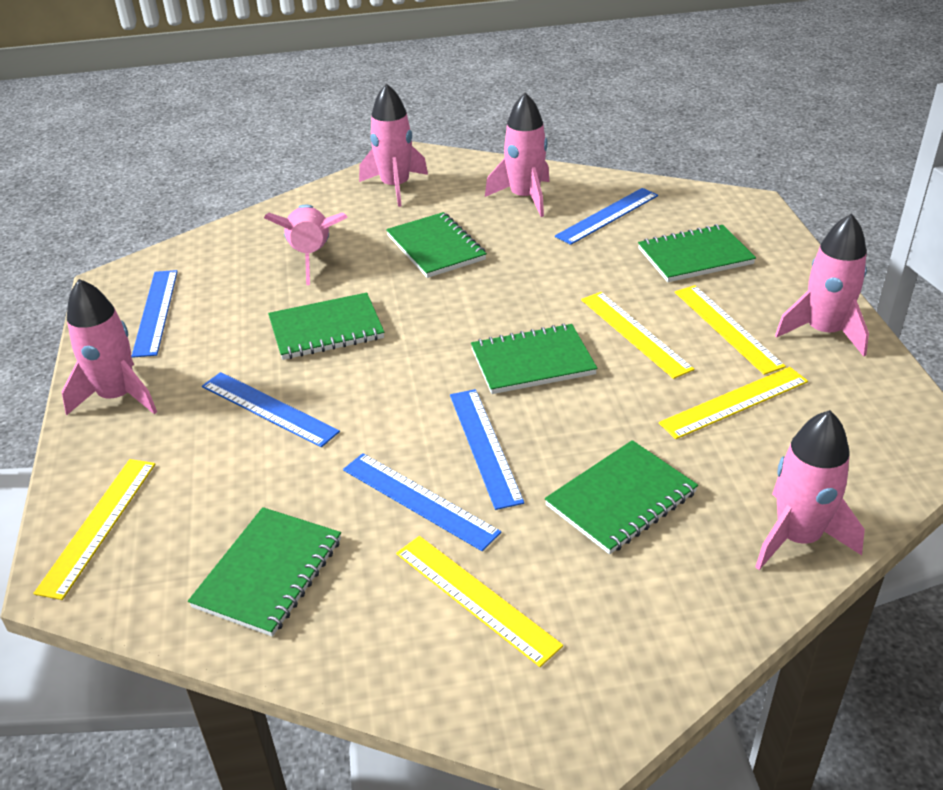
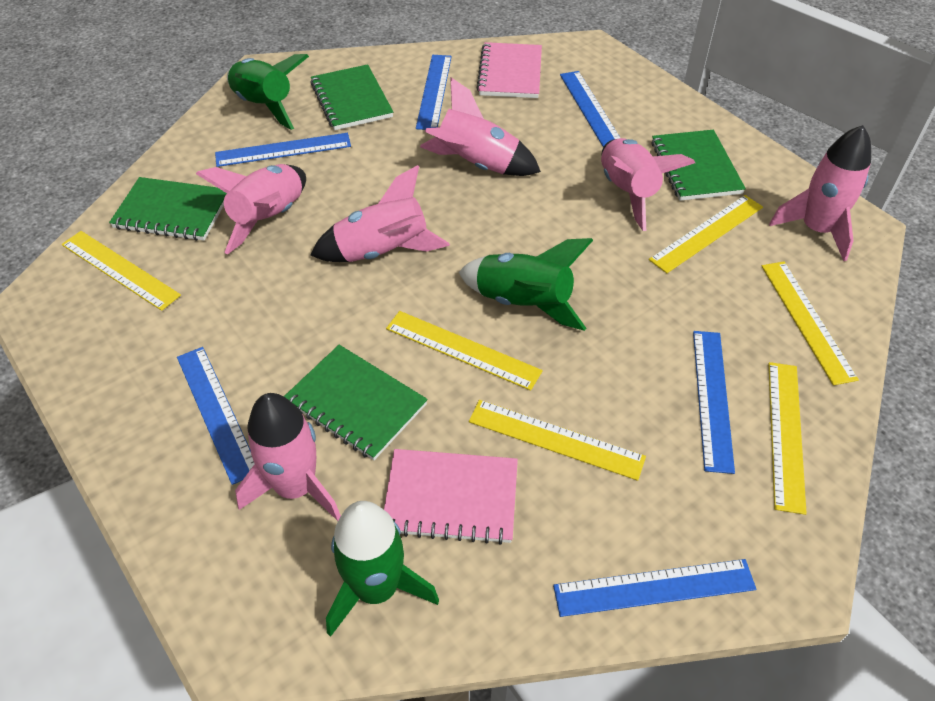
blue ruler: [132,270,178,358] [202,372,340,447] [343,453,502,551] [450,389,524,510] [555,188,658,245] = 5 -> [177,347,254,485] [215,133,351,167] [416,55,452,130] [553,559,756,617] [560,71,620,147] [693,331,735,474] = 6
green notebook: [188,507,341,637] [268,292,384,360] [386,212,487,278] [471,323,597,394] [545,440,698,554] [638,224,756,282] = 6 -> [109,177,227,241] [284,345,428,460] [310,64,393,130] [652,130,746,201] = 4
green rocket: none = 0 -> [227,54,309,130] [326,501,439,637] [459,238,593,331] = 3
pink notebook: none = 0 -> [384,449,518,545] [476,42,542,98] = 2
yellow ruler: [33,459,156,600] [396,536,563,667] [581,292,695,379] [659,367,808,439] [675,285,786,375] = 5 -> [62,231,181,311] [386,311,543,391] [469,400,646,481] [649,195,763,273] [761,262,859,385] [768,362,807,515] = 6

